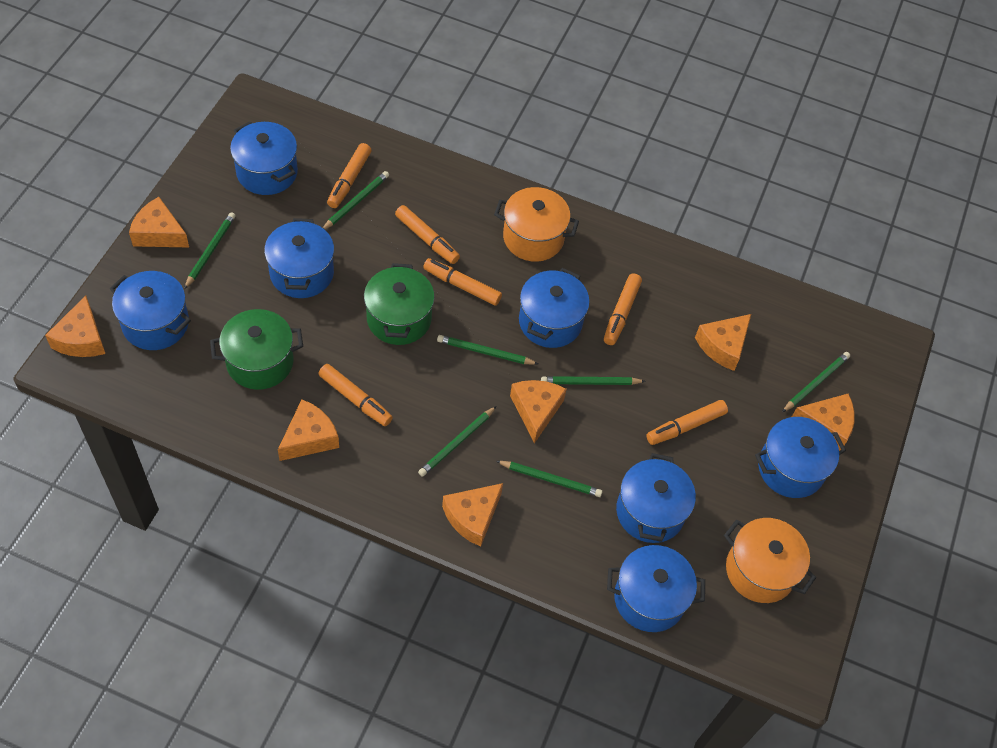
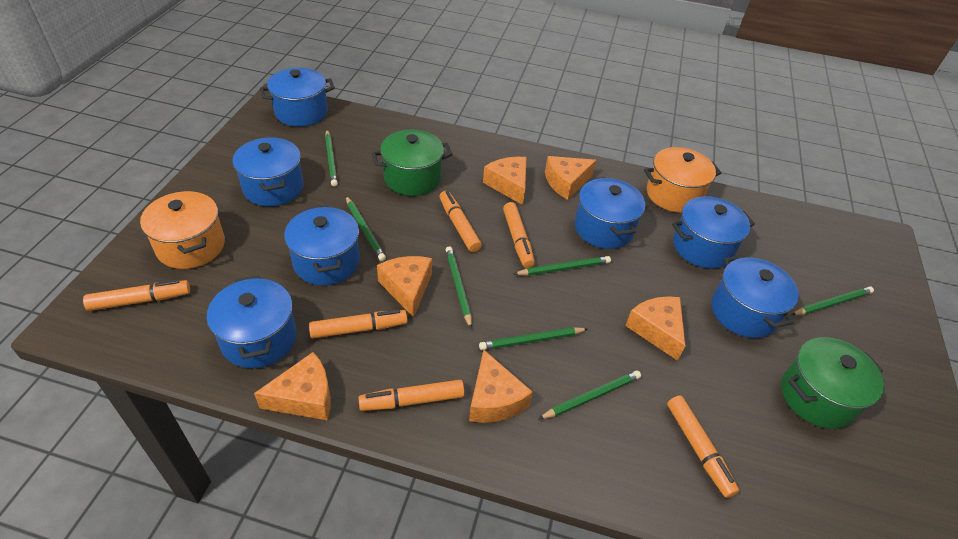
orange cheese: [45,295,105,357] [129,197,189,247] [278,400,339,461] [442,483,503,547] [510,380,567,443] [695,314,751,371] [792,393,855,451] = 7 -> [254,352,331,420] [377,256,432,318] [469,350,533,423] [483,157,527,205] [545,156,597,200] [625,296,686,361] = 6

